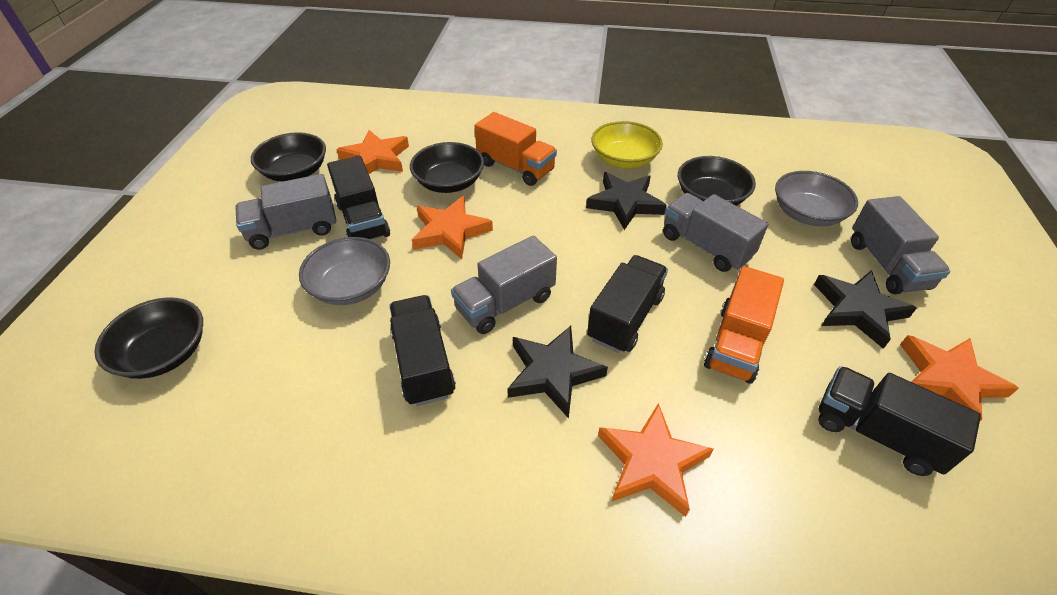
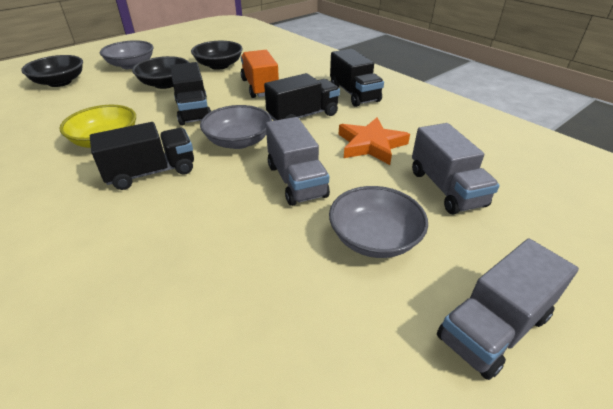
black bowl: [94,297,203,379] [251,132,326,182] [410,142,484,193] [678,156,756,206] = 4 -> [21,55,83,87] [132,56,189,89] [191,41,243,70] = 3
black star: [507,326,608,419] [586,172,666,230] [814,270,917,349] = 3 -> none = 0
grey bowl: [299,237,390,305] [775,171,858,226] = 2 -> [100,40,153,69] [200,105,272,149] [329,186,428,258] = 3
grey truck: [235,174,336,250] [451,236,557,334] [663,193,768,272] [851,196,950,295] = 4 -> [266,117,330,206] [412,123,500,215] [437,238,579,380] = 3
orange star: [336,130,409,174] [412,196,493,259] [598,403,713,517] [900,335,1019,421] = 4 -> [339,118,410,165] = 1
orange truck: [475,112,557,186] [704,266,784,384] = 2 -> [241,50,279,98] = 1

